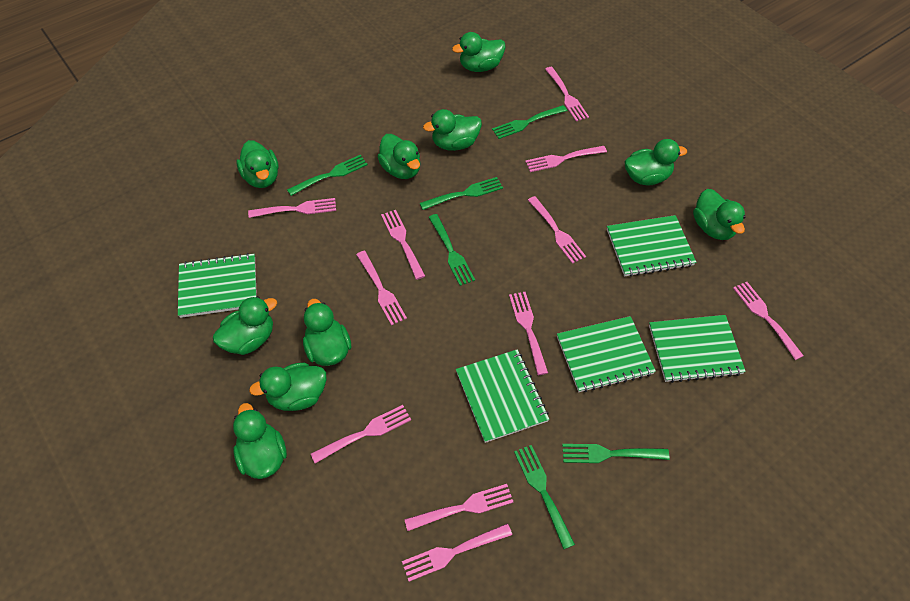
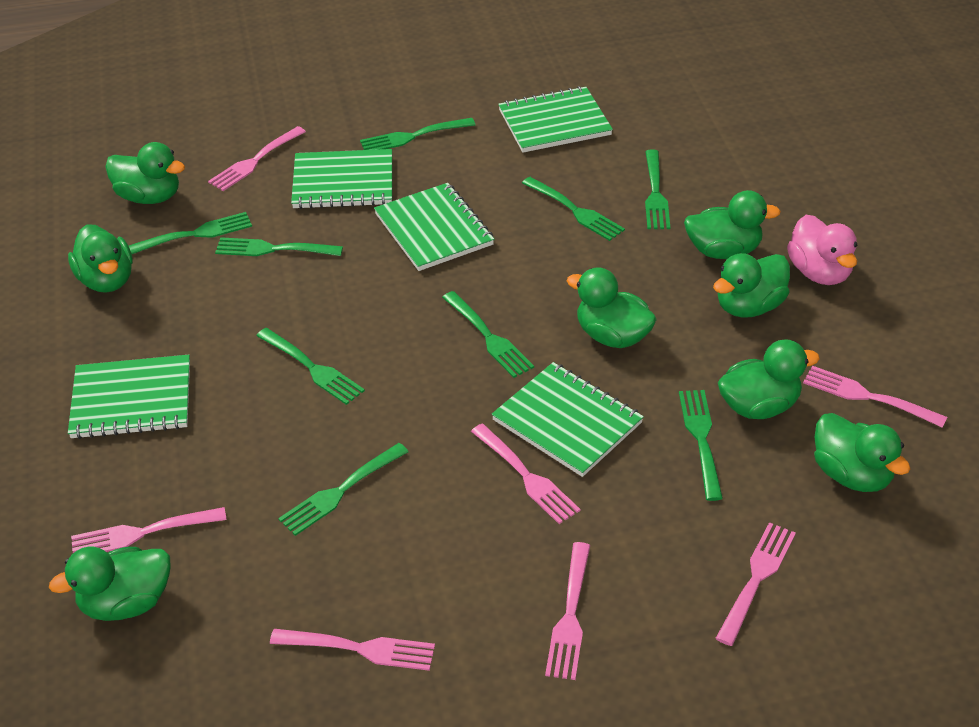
green duck: [213,296,277,355] [233,403,287,479] [236,140,279,188] [249,363,326,411] [303,299,351,366] [377,134,420,179] [423,109,482,151] [452,32,506,72] [624,139,687,186] [693,189,746,240] = 10 -> [49,546,171,621] [68,224,133,293] [105,142,185,204] [567,267,657,348] [684,190,781,259] [713,253,790,318] [718,339,820,419] [814,413,910,492] = 8
green fork: [287,155,368,196] [420,177,503,210] [428,214,475,286] [492,105,567,139] [514,445,575,549] [562,444,670,463] = 6 -> [129,212,252,254] [215,237,343,256] [256,328,365,405] [278,443,409,536] [360,118,475,150] [442,291,534,378] [522,177,625,241] [645,149,670,229] [679,390,723,501] = 9
pink duck: none = 0 -> [787,215,857,285] = 1
pink fork: [248,198,336,218] [311,405,411,463] [356,251,407,325] [381,210,425,280] [402,523,512,582] [404,484,514,531] [509,292,548,375] [525,146,607,172] [528,196,586,264] [545,67,589,121] [733,282,804,360] = 11 -> [71,507,227,553] [208,126,306,191] [270,629,435,671] [471,424,580,524] [545,542,590,680] [715,522,796,646] [803,366,947,428] = 7

